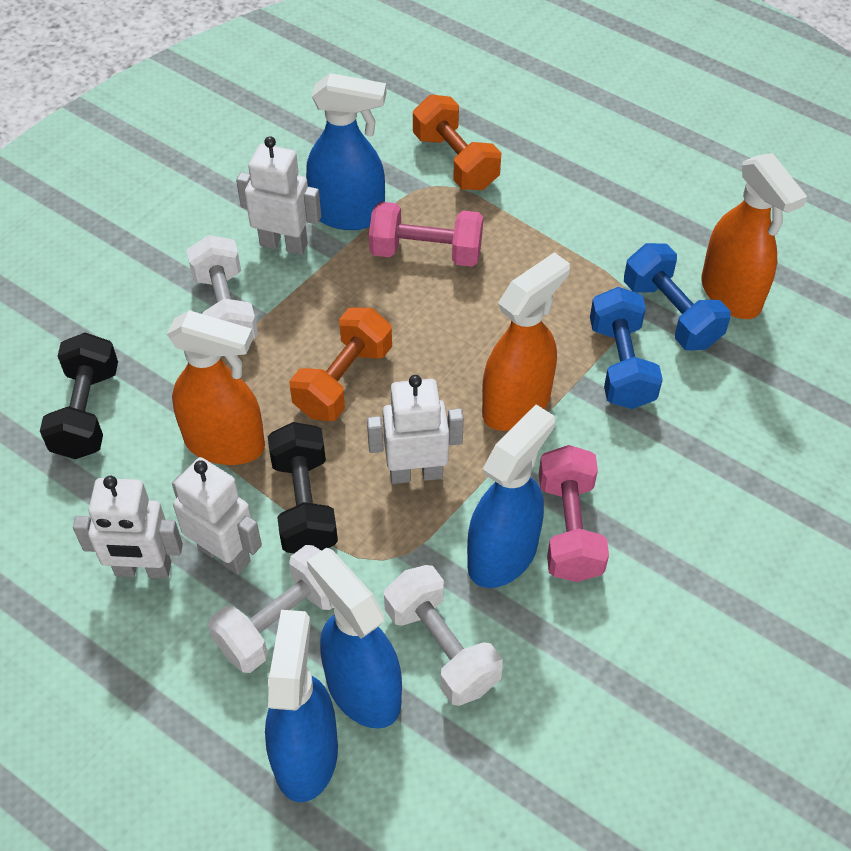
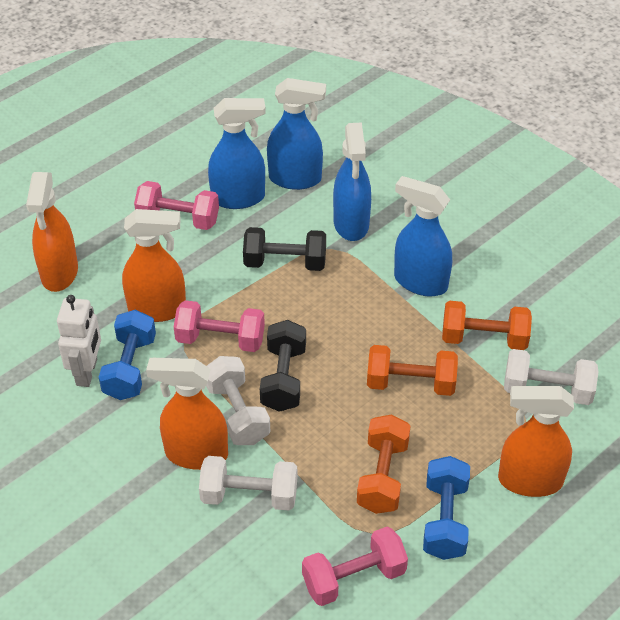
orange dumbbell: [289,307,392,421] [413,95,501,190] = 2 -> [357,414,411,514] [367,345,458,396] [442,301,532,350] = 3
orange spray bottle: [167,310,265,465] [482,252,570,431] [701,153,807,319] = 3 -> [26,172,78,292] [122,209,186,322] [146,358,228,470] [498,386,574,497] = 4
pink dumbbell: [369,202,483,267] [539,445,609,582] = 2 -> [134,181,219,230] [174,300,265,352] [302,527,408,606] = 3
white robot: [73,476,183,579] [172,457,262,575] [236,136,321,255] [367,375,464,484] = 4 -> [57,295,101,387] = 1

